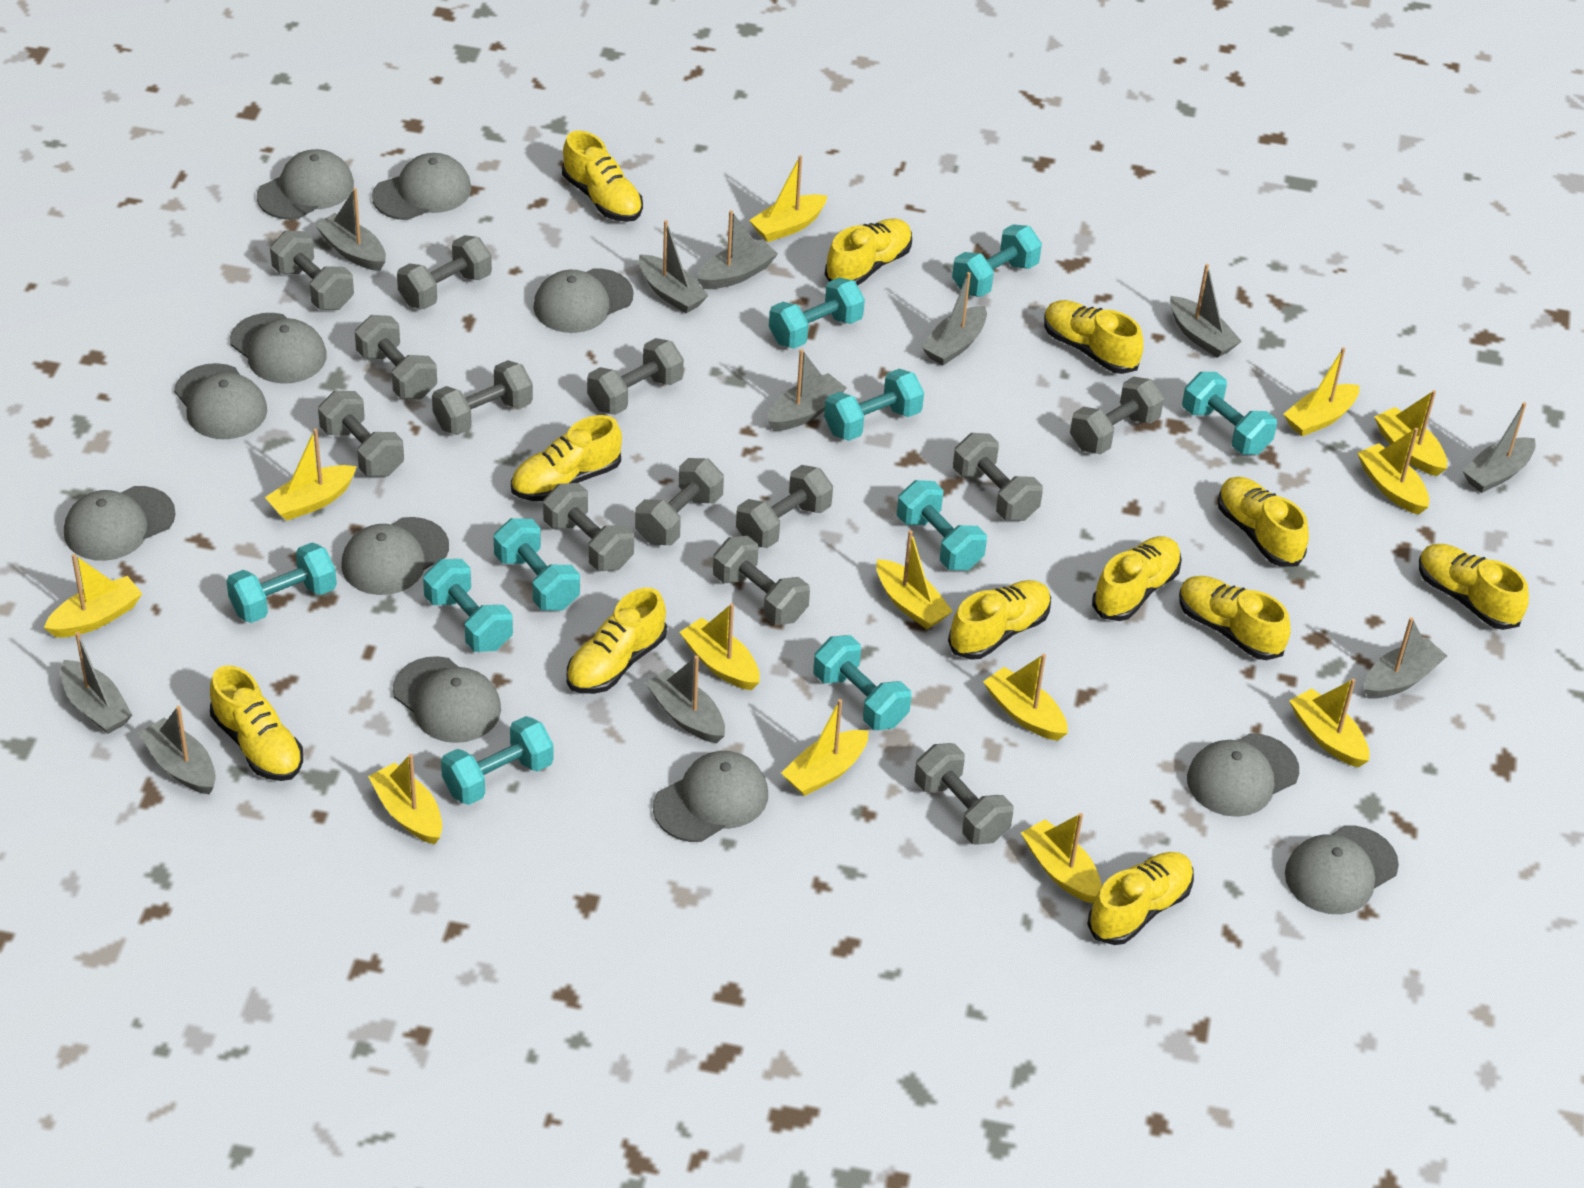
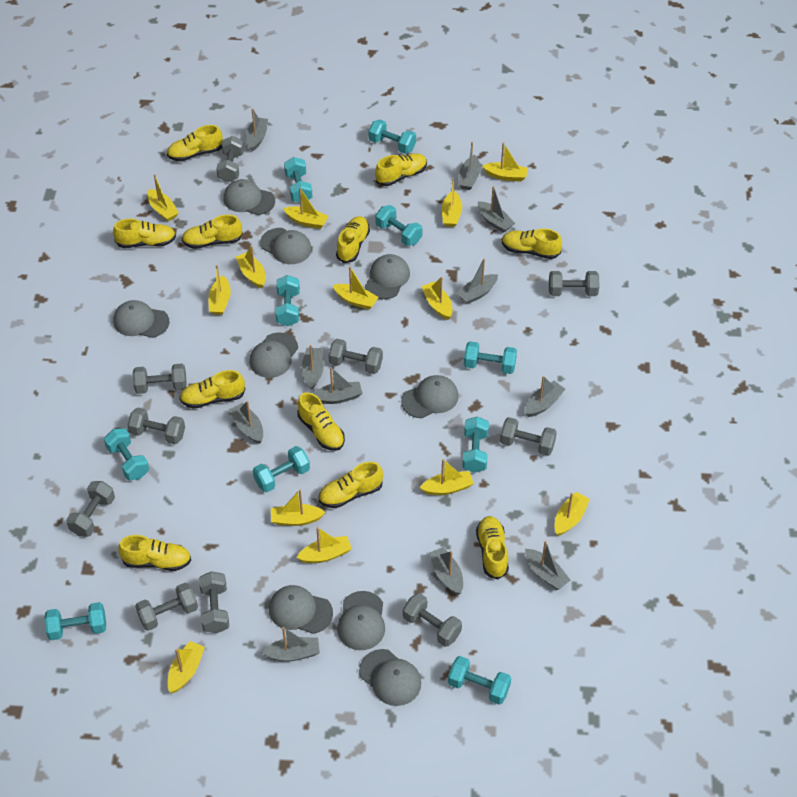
grey cap: [64,486,176,561] [174,363,267,439] [230,313,327,384] [257,149,354,220] [342,517,449,595] [372,153,471,220] [393,656,501,743] [533,268,634,333] [653,751,768,842] [1187,733,1299,817] [1285,826,1399,914] = 11 -> [113,300,170,338] [223,179,275,215] [249,333,298,378] [260,228,312,264] [269,585,333,634] [337,591,385,650] [359,649,421,706] [365,254,410,299] [401,375,459,418] = 9
grey dumbbell: [270,230,354,310] [318,391,404,477] [355,315,437,399] [397,235,492,309] [432,360,533,435] [543,483,634,572] [587,338,684,415] [635,458,724,545] [713,536,810,625] [736,465,833,548] [915,743,1013,845] [953,433,1043,521] [1070,376,1164,454] = 13 -> [66,481,115,537] [128,408,185,445] [133,364,187,394] [135,583,198,631] [199,571,229,633] [216,136,244,182] [329,339,383,374] [403,593,462,647] [500,417,557,456] [549,271,599,296] = 10
yellow shoe: [210,665,303,781] [511,415,622,501] [562,131,643,222] [567,588,667,694] [825,218,912,286] [948,580,1051,660] [1044,300,1143,374] [1087,852,1194,945] [1092,536,1182,621] [1179,576,1290,660] [1218,477,1309,567] [1419,544,1529,630] = 12 -> [113,219,176,248] [118,535,191,571] [167,125,223,161] [179,370,245,409] [182,215,243,249] [298,392,345,451] [318,462,383,508] [336,216,370,263] [375,153,427,186] [476,516,509,579] [502,228,562,259] = 11

